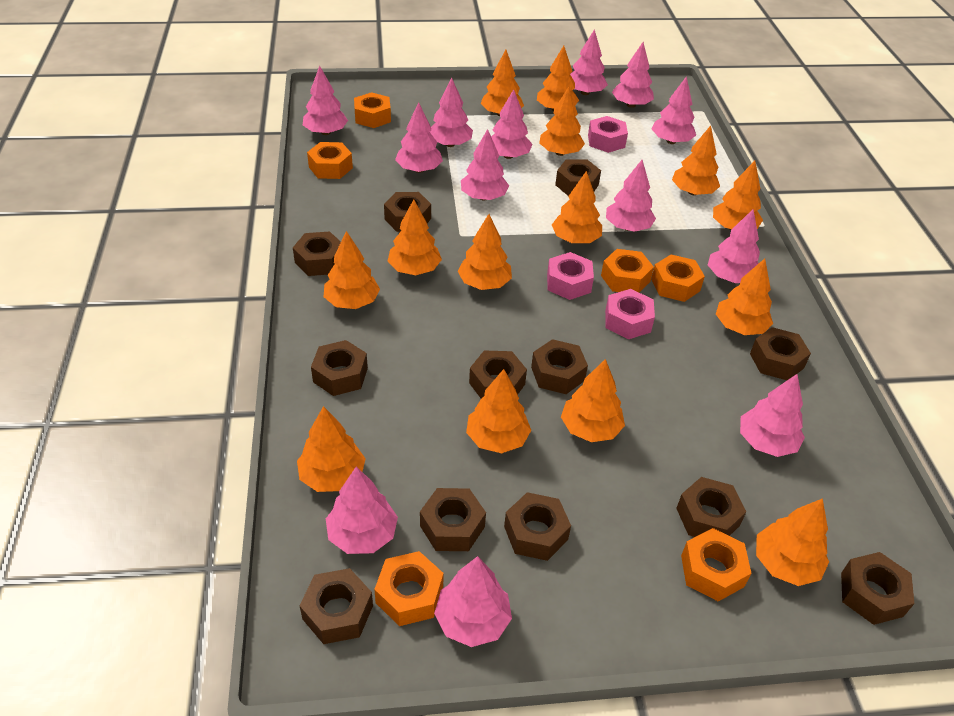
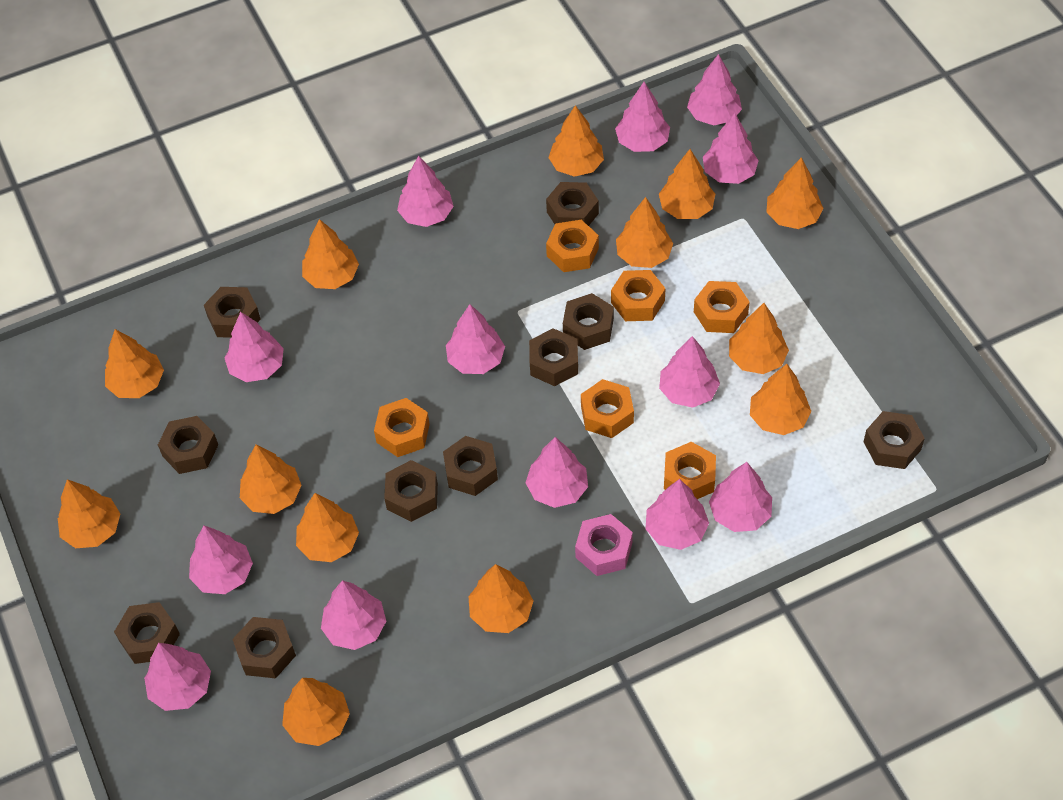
brown nut: [293,231,341,276] [299,568,373,644] [311,340,368,396] [384,192,431,232] [420,488,486,551] [469,351,527,398] [504,492,571,561] [531,339,588,394] [555,159,601,196] [676,477,746,537] [750,327,811,380] [841,552,915,625] = 12 -> [114,602,180,664] [158,416,218,474] [204,287,261,338] [232,617,296,678] [384,460,438,522] [443,436,498,496] [529,328,578,386] [546,182,599,226] [563,293,614,350] [864,411,925,469] = 10
orange tree: [297,406,366,492] [324,231,380,309] [388,199,442,275] [458,214,512,290] [466,369,531,453] [481,50,524,116] [537,46,579,111] [539,87,585,156] [552,171,602,243] [561,359,625,442] [672,126,720,195] [713,161,763,230] [716,258,773,335] [756,498,829,586] = 14 -> [58,479,120,548] [105,329,164,398] [240,444,302,514] [282,678,350,746] [296,493,359,562] [302,219,359,289] [468,564,533,633] [548,105,604,177] [616,197,673,268] [659,149,715,219] [729,303,789,374] [750,364,811,435] [767,157,824,229] = 13
pink nut: [547,252,594,300] [588,116,628,153] [605,289,655,339] = 3 -> [575,514,633,576] = 1

